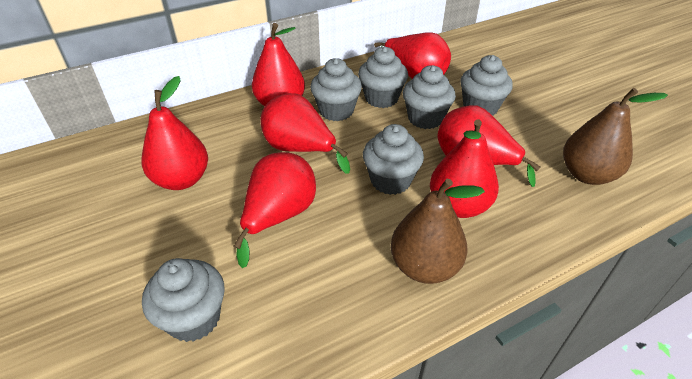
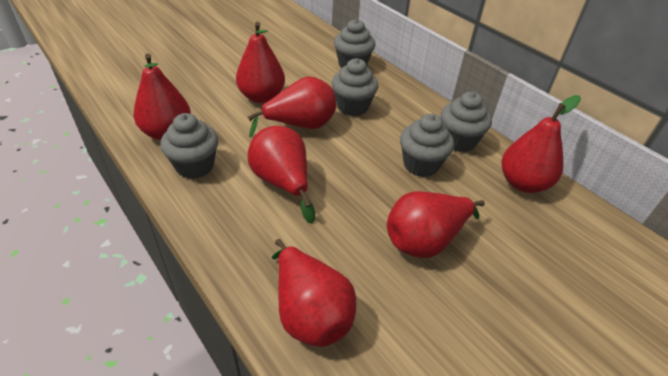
brown pear: [391,179,485,284] [563,88,668,185] = 2 -> none = 0
grey cupcake: [142,258,224,342] [310,58,362,121] [358,46,408,108] [363,124,424,195] [403,65,456,129] [460,55,513,116] = 6 -> [160,113,218,179] [331,58,378,116] [334,19,375,68] [400,114,454,177] [441,92,492,152] = 5

